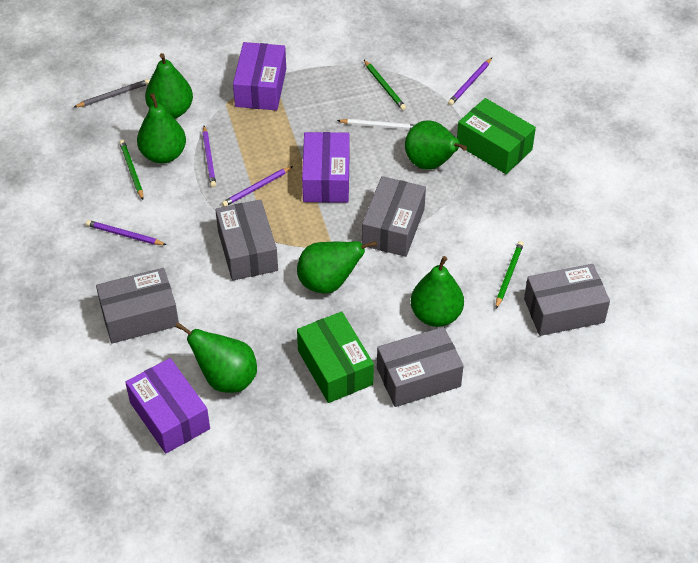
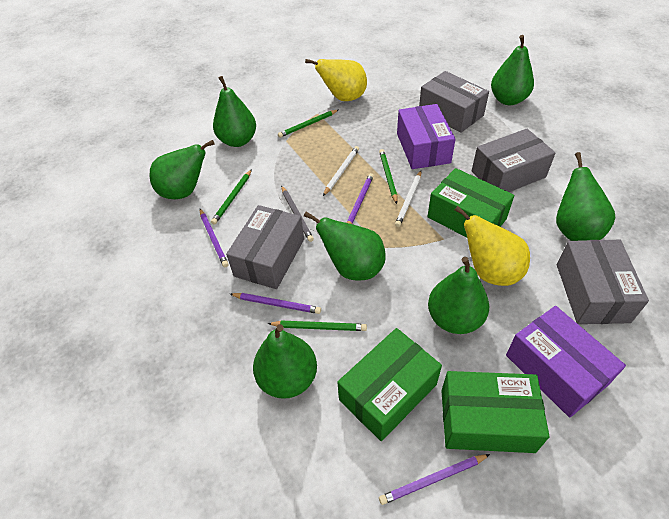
green box: [297,312,374,403] [457,98,536,174] = 2 -> [337,328,442,441] [428,168,514,238] [441,371,550,453] = 3
green pear: [137,93,186,164] [145,53,193,118] [175,322,257,393] [297,241,377,293] [405,120,467,170] [411,256,464,327] = 6 -> [150,140,214,199] [213,76,256,147] [253,324,317,399] [304,211,386,281] [428,257,489,334] [491,35,534,105] [556,152,616,241] = 7
green pencil: [119,140,143,200] [364,60,406,110] [496,241,524,308] = 3 -> [211,169,252,225] [267,320,367,331] [278,110,338,138] [379,149,397,204] = 4
grey box: [96,268,179,344] [215,199,278,280] [362,176,426,257] [377,327,464,407] [524,264,610,336] = 5 -> [226,205,304,289] [419,71,489,133] [472,129,556,192] [557,240,649,324] = 4
purple box: [125,358,210,454] [233,42,286,111] [302,132,350,203] = 3 -> [397,104,456,169] [506,306,626,418] = 2
white pencil: [337,119,414,130] = 1 -> [323,146,359,196] [395,171,421,227] = 2
yellow pear: none = 0 -> [305,59,367,101] [455,206,530,286] = 2

